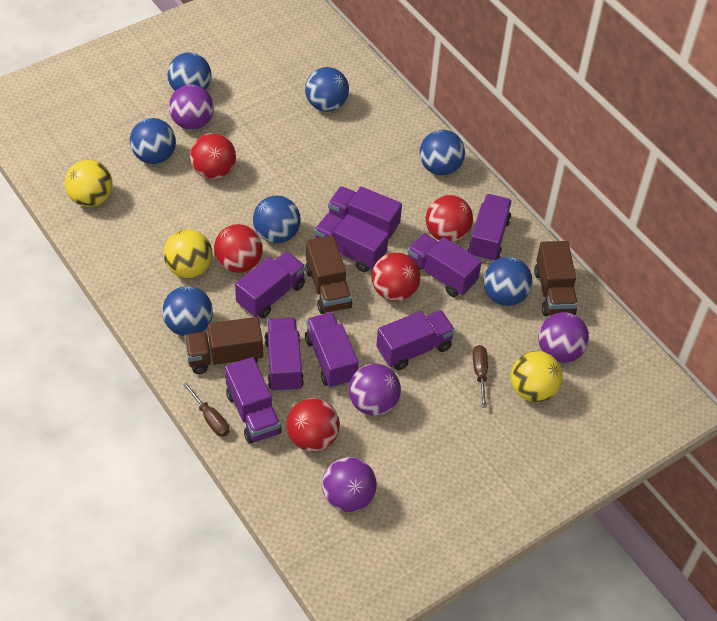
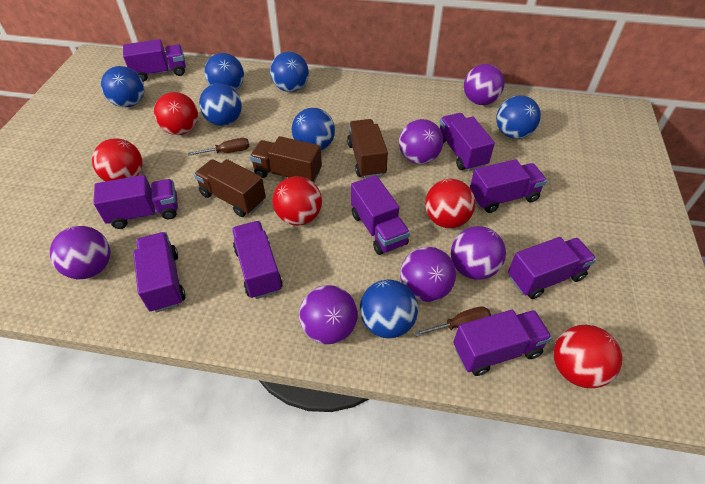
purple ball: [169,85,214,130] [322,457,377,512] [349,364,401,416] [538,312,589,363] = 4 -> [50,226,110,279] [299,285,358,344] [399,119,443,164] [400,247,456,302] [451,226,506,280] [464,64,505,105] = 6
yellow ball: [65,160,113,207] [163,229,212,278] [511,351,563,402] = 3 -> none = 0

